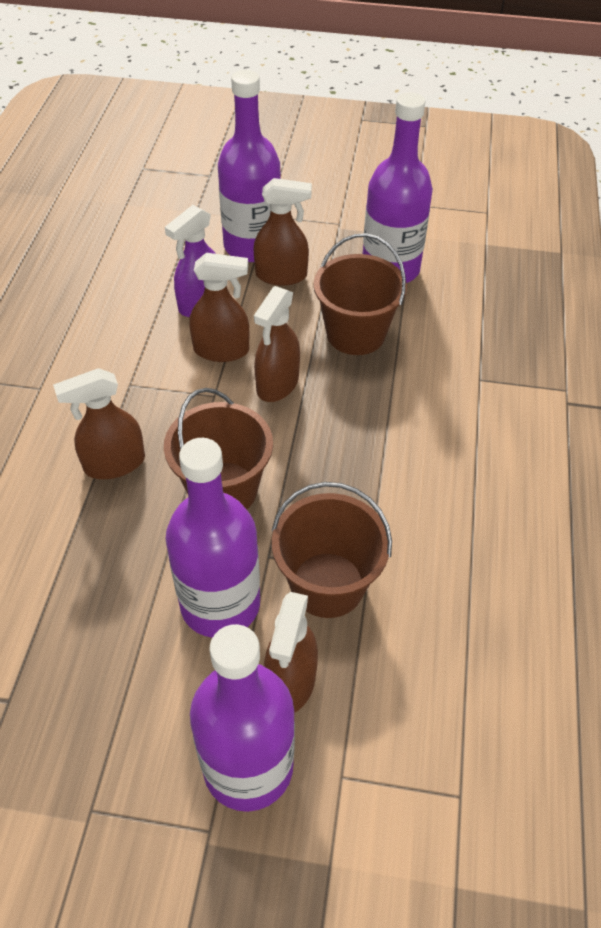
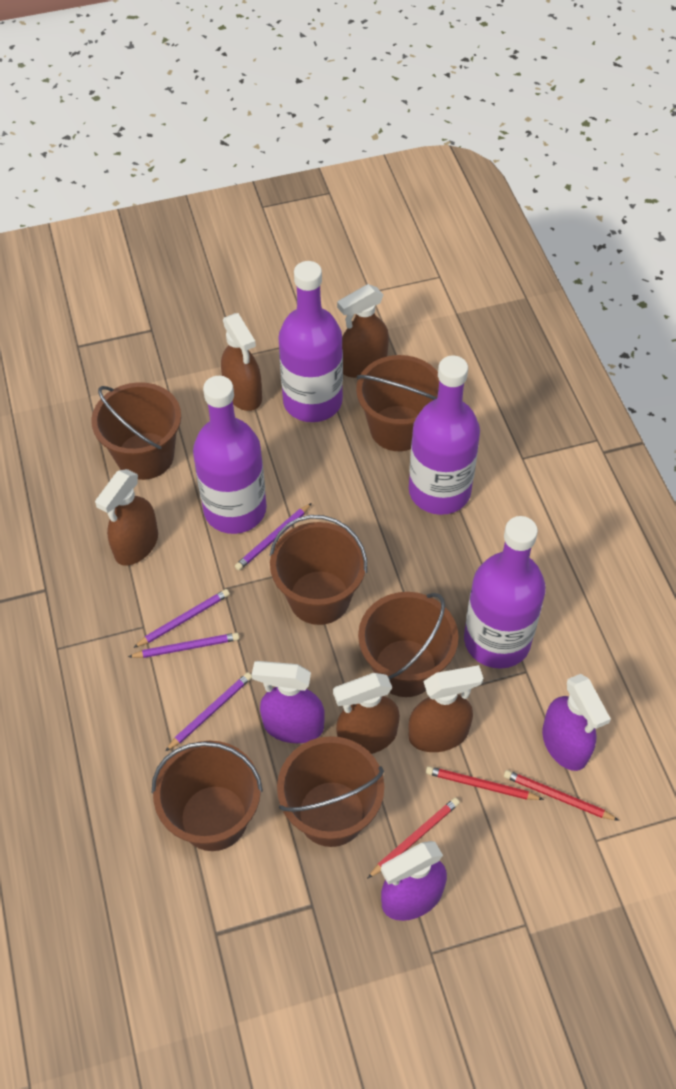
brown bucket: [164,388,273,509] [271,482,392,618] [314,233,407,355] = 3 -> [91,382,181,480] [152,741,263,851] [269,515,367,625] [277,736,384,847] [356,355,439,451] [358,592,459,697] = 6
purple pencil: none = 0 -> [128,633,239,658] [133,589,230,648] [166,672,252,751] [235,503,312,571] = 4
purple spray bottle: [165,205,216,317] = 1 -> [252,661,325,743] [381,841,447,921] [542,674,611,771] = 3
red pencil: none = 0 -> [367,798,460,879] [426,766,544,800] [504,770,619,821] = 3

